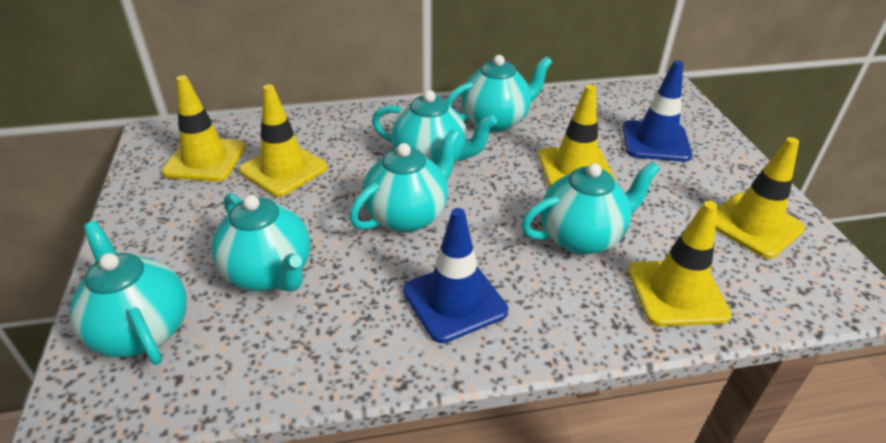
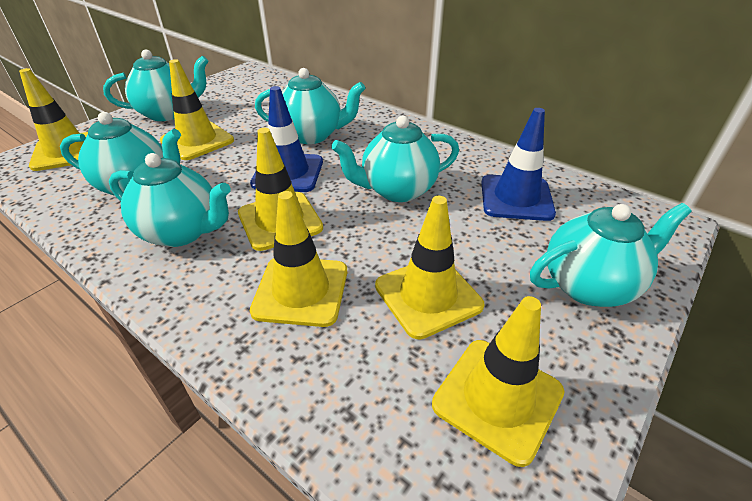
yellow traffic cone: [162,75,246,181] [239,84,328,197] [538,85,615,187] [628,201,732,326] [715,137,805,258] = 5 -> [19,68,88,171] [160,59,234,160] [238,128,323,251] [250,191,347,327] [375,196,484,340] [432,296,565,467] = 6

